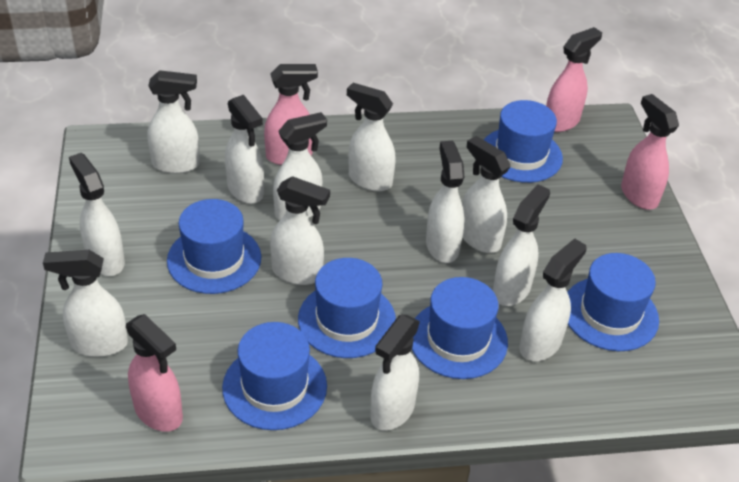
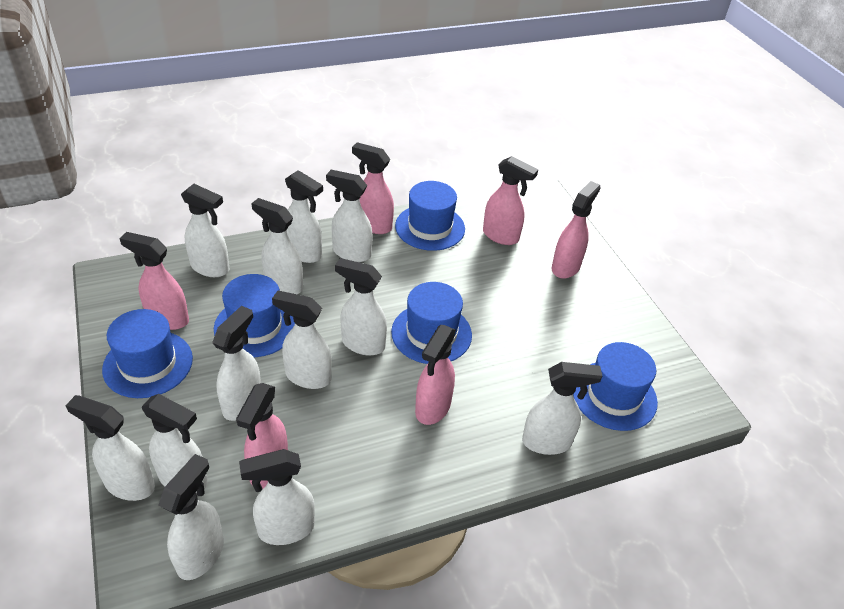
blue hat: [167,199,261,294] [222,322,327,430] [298,258,396,358] [412,277,508,379] [484,100,563,183] [567,253,659,351] = 6 -> [102,309,193,398] [214,274,295,357] [391,282,472,364] [395,181,465,251] [573,342,658,431] = 5
pink spray bottle: [126,314,183,432] [264,64,318,165] [546,27,602,132] [621,94,679,210] = 4 -> [120,232,189,330] [236,383,288,489] [352,142,394,234] [415,325,456,425] [483,156,538,245] [552,181,601,279] = 6

